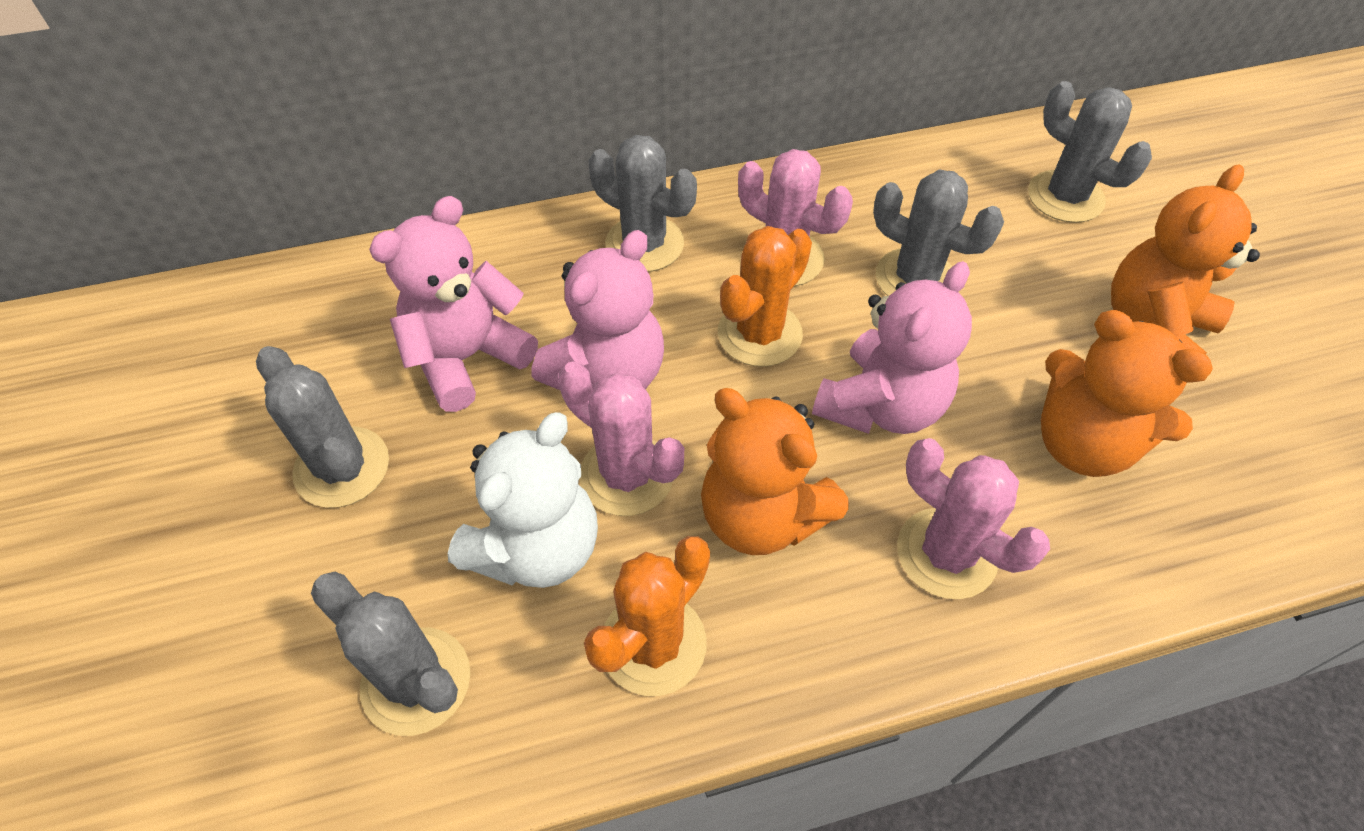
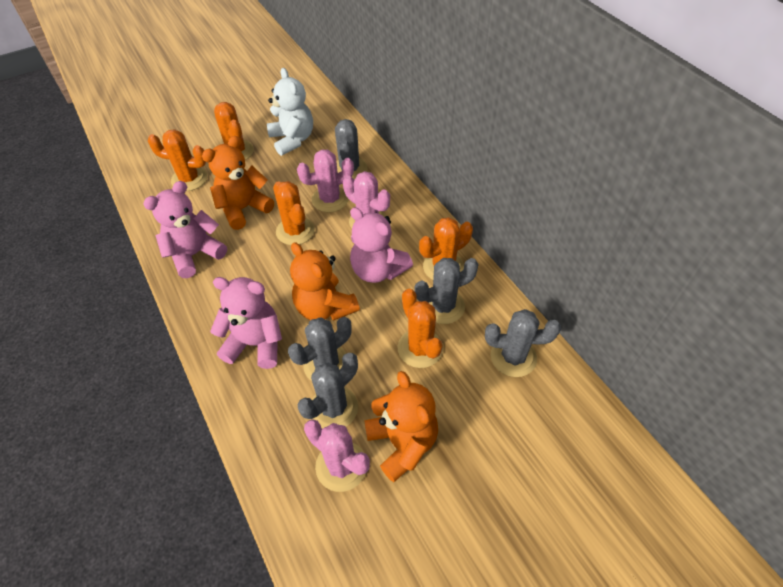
orange cactus: [584,536,710,696] [718,226,812,367] = 2 -> [148,129,207,191] [214,102,254,160] [273,181,315,245] [398,289,443,368] [419,217,473,280] = 5

